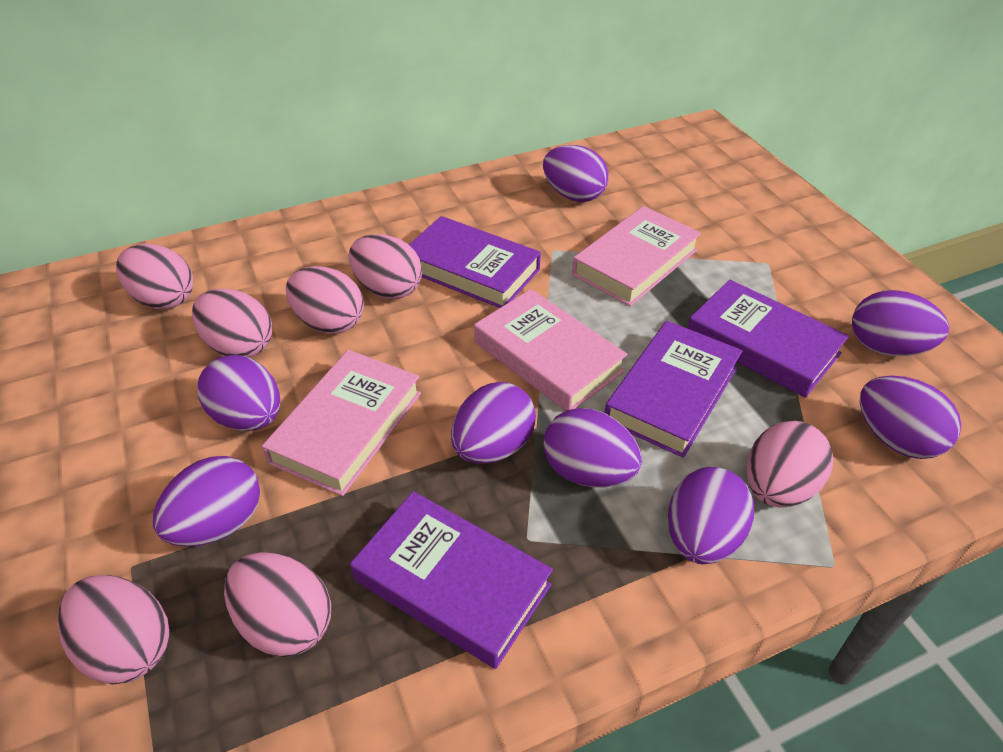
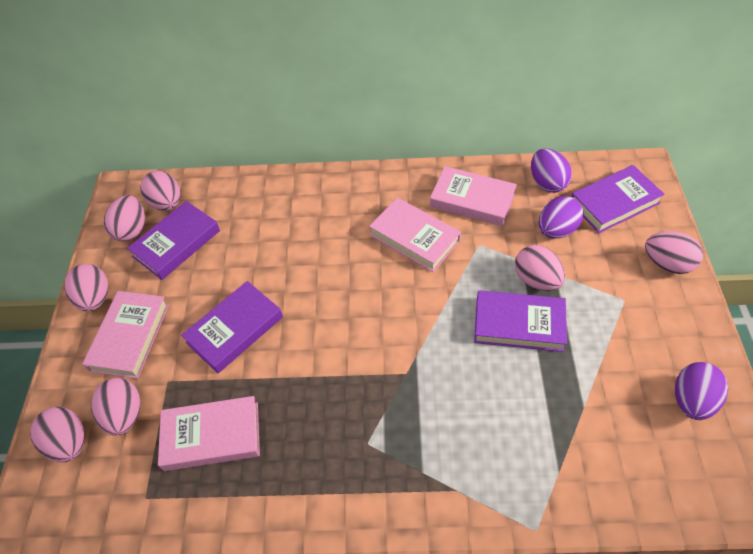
pink book: [262,350,421,496] [474,289,627,411] [572,206,701,306] = 3 -> [82,291,169,379] [158,396,260,471] [369,197,461,272] [430,166,517,226] = 4
purple egg: [153,456,260,547] [197,355,280,431] [451,382,536,464] [543,145,609,202] [543,408,642,487] [668,467,754,564] [852,290,949,356] [860,376,961,459] = 8 -> [531,149,572,193] [539,196,584,238] [675,362,728,420] = 3

